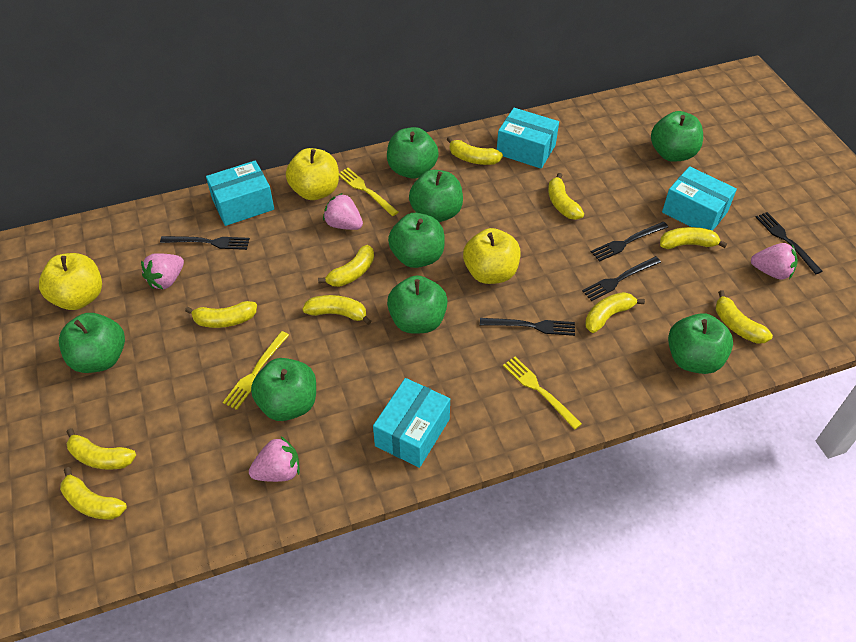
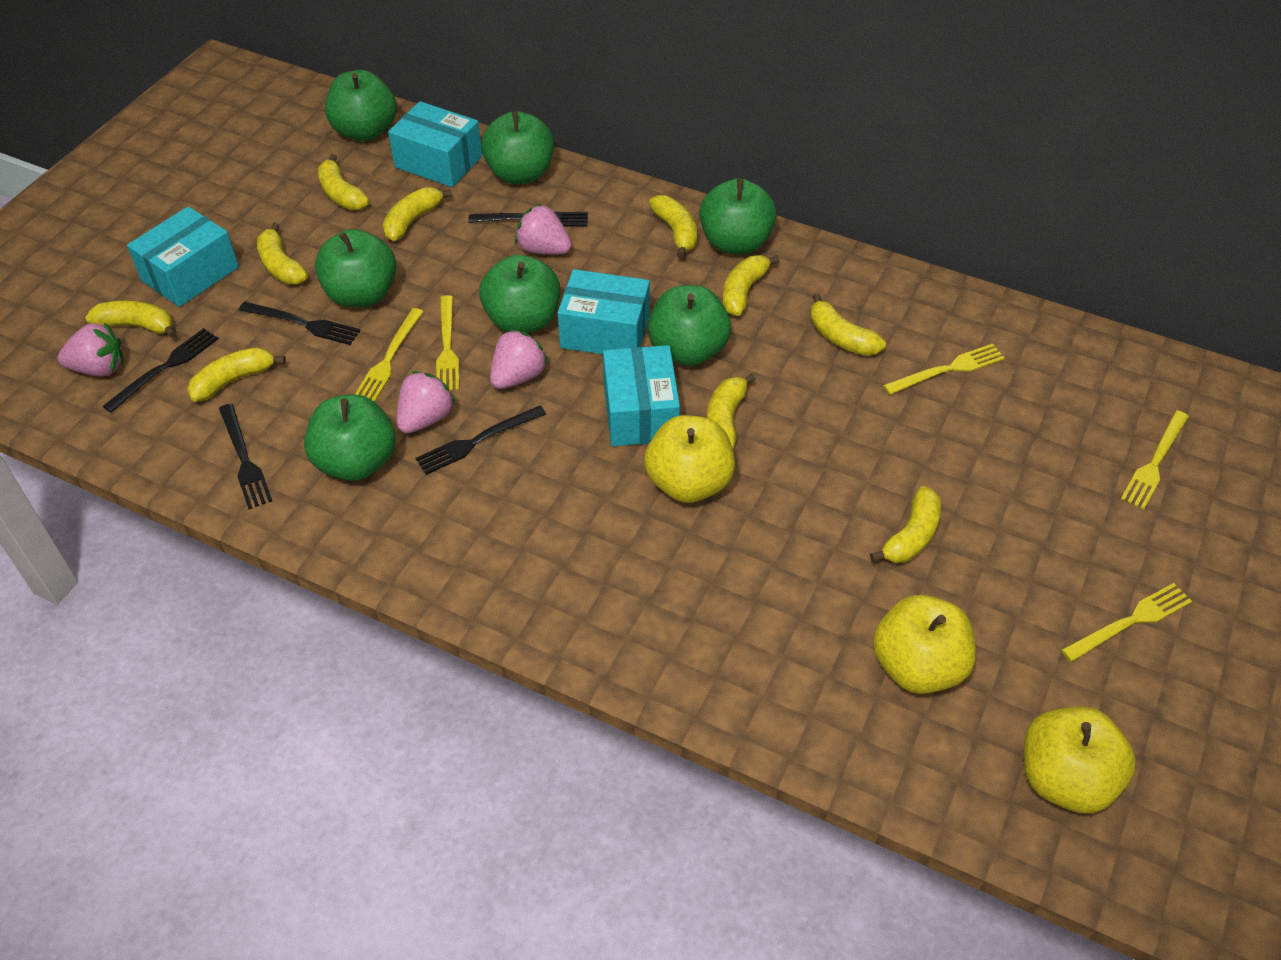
green apple: [59,313,125,373] [251,358,316,421] [387,127,439,179] [387,275,448,334] [388,213,445,268] [409,170,463,222] [651,111,703,162] [668,313,733,374] = 8 -> [304,394,396,481] [315,229,396,307] [325,70,397,141] [479,255,560,333] [481,111,554,184] [648,285,731,366] [699,178,776,254] = 7
yellow fork: [223,331,289,410] [339,168,398,216] [503,357,582,430] = 3 -> [355,308,424,401] [436,295,459,391] [883,344,1005,395] [1061,583,1192,662] [1121,410,1189,510] = 5

